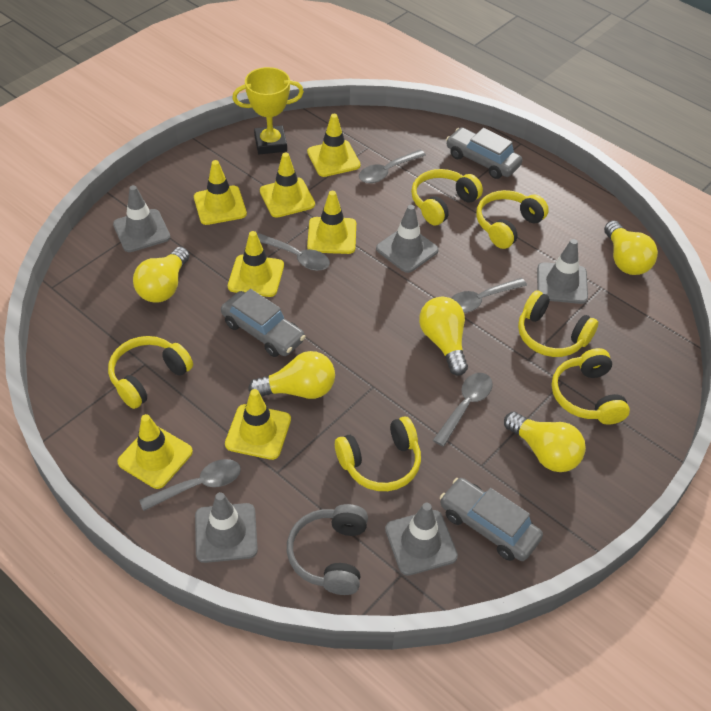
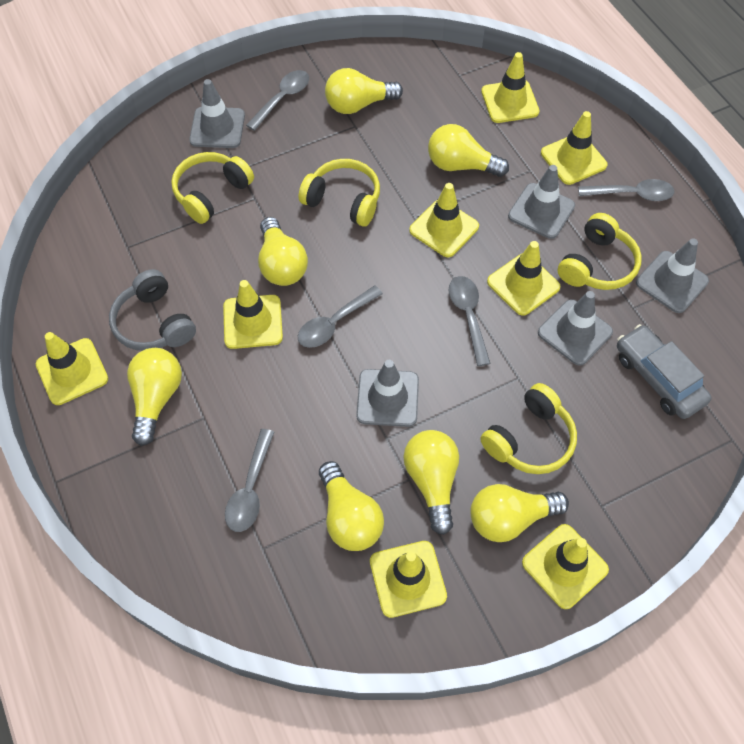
grey car: [221,289,306,357] [440,478,543,561] [446,127,522,179] = 3 -> [617,324,712,419] = 1
yellow headphones: [108,336,193,409] [335,417,421,491] [411,169,483,225] [476,190,549,249] [518,290,598,357] [552,348,630,425] = 6 -> [171,152,254,224] [299,159,380,227] [480,383,577,474] [558,213,642,290] = 4
yellow light bulb: [133,247,190,303] [248,351,335,399] [419,297,468,376] [504,412,586,472] [604,221,658,275] = 5 -> [127,348,182,446] [258,217,308,286] [319,461,384,551] [325,68,403,114] [403,430,459,535] [428,124,509,177] [470,484,569,542] = 7
yellow traffic cone: [117,414,193,489] [194,160,247,225] [225,389,291,460] [228,231,284,297] [260,152,315,218] [307,114,361,177] [307,191,356,254] = 7 -> [36,332,108,405] [223,280,283,349] [370,541,447,618] [409,183,479,257] [481,52,540,123] [487,241,561,316] [522,524,609,609] [541,111,607,185] = 8
yellow trophy: [232,67,304,154] = 1 -> none = 0

